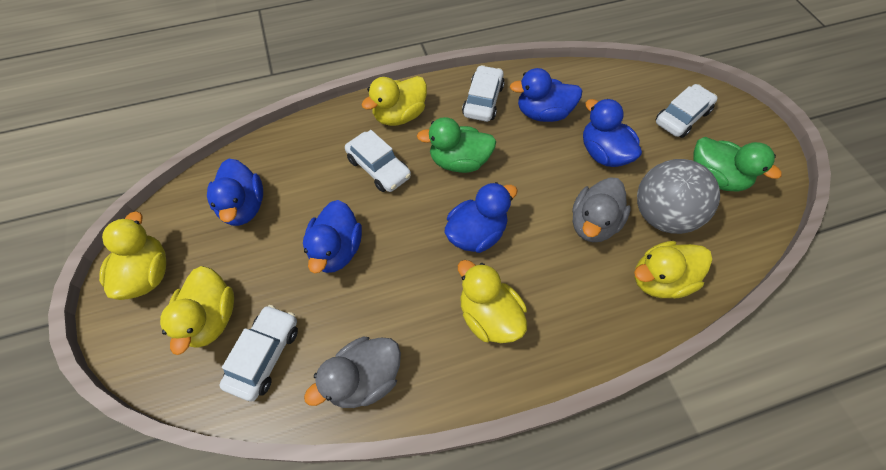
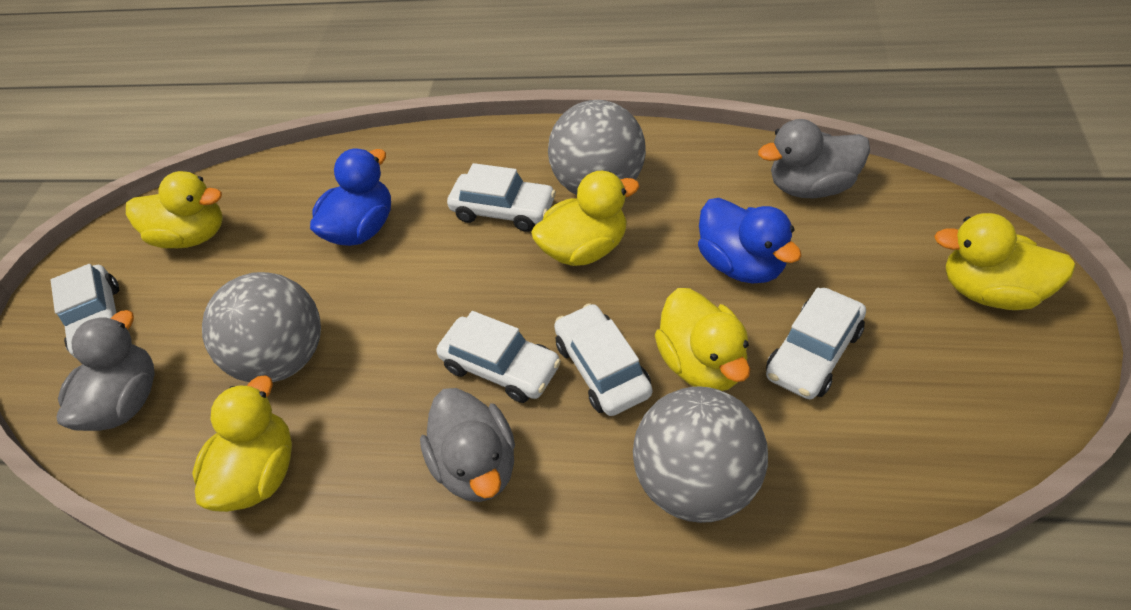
blue duck: [207,159,263,226] [303,200,362,274] [444,182,518,253] [510,68,582,122] [583,99,642,167] = 5 -> [310,148,391,246] [698,198,802,284] = 2
green duck: [417,117,496,173] [693,137,782,192] = 2 -> none = 0
grey ball: [637,159,720,234] = 1 -> [202,272,321,382] [548,100,646,195] [633,386,768,523] = 3
grey duck: [304,337,401,408] [572,177,631,242] = 2 -> [56,310,155,431] [420,388,515,502] [758,119,870,198] = 3
white car: [219,305,298,401] [345,130,411,192] [462,65,505,122] [656,84,718,138] = 4 -> [51,264,119,358] [436,311,561,403] [447,163,556,232] [554,303,652,416] [766,288,866,399] = 5

